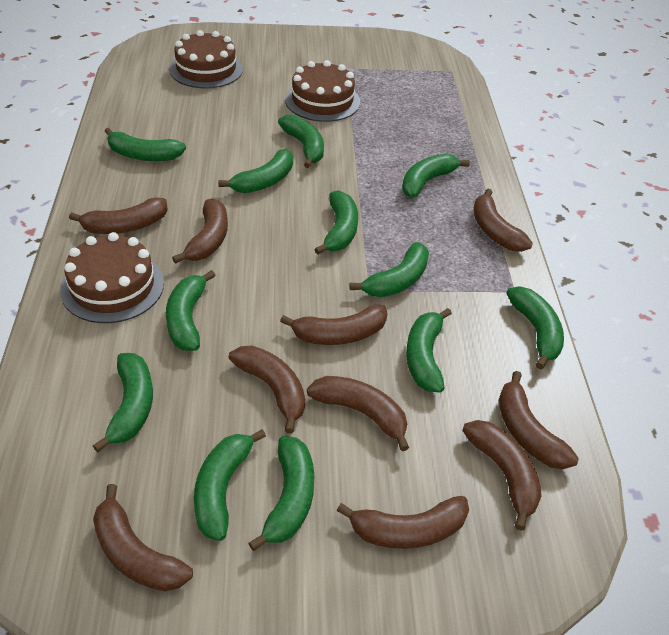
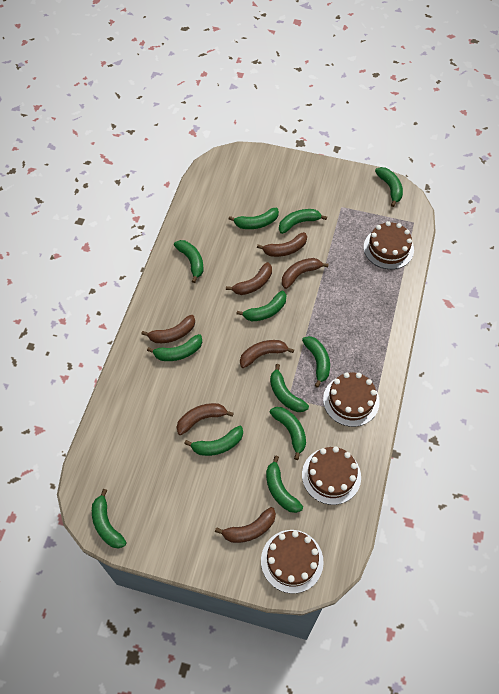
brown banana: [69,197,168,234] [93,484,193,591] [172,198,228,264] [229,346,305,434] [280,305,387,345] [307,376,409,451] [337,496,469,549] [462,420,542,531] [473,189,533,252] [499,371,579,469] = 10 -> [141,315,195,343] [176,403,234,435] [215,507,276,543] [226,262,272,295] [240,340,294,368] [257,232,307,257] [282,258,329,289] = 7
brown cake: [60,232,164,323] [169,30,243,89] [285,60,360,122] = 3 -> [261,530,324,593] [302,446,361,505] [323,372,380,427] [364,221,414,269] = 4

